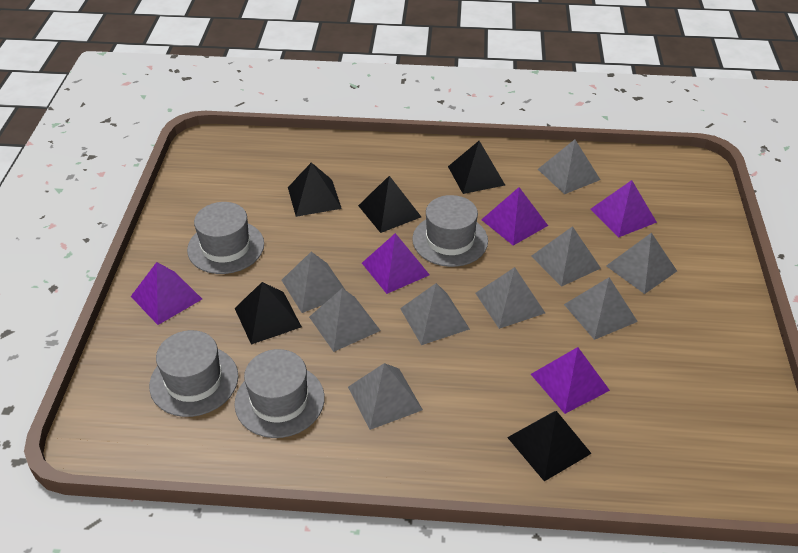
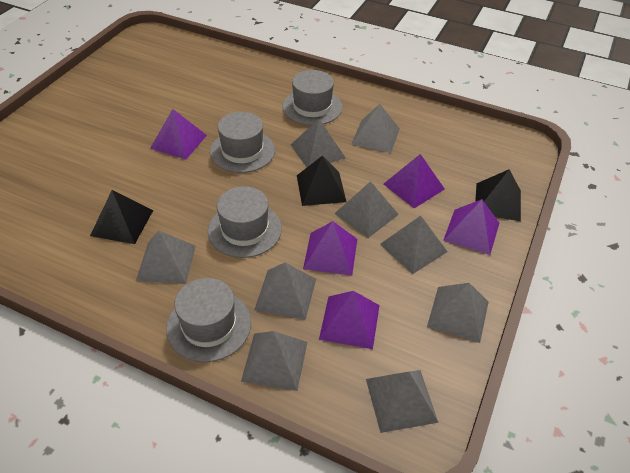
black pyramid: [235,282,302,345] [288,162,342,217] [358,176,421,233] [448,141,505,194] [507,411,592,481] = 5 -> [90,190,153,244] [297,156,346,206] [475,169,521,221] = 3

